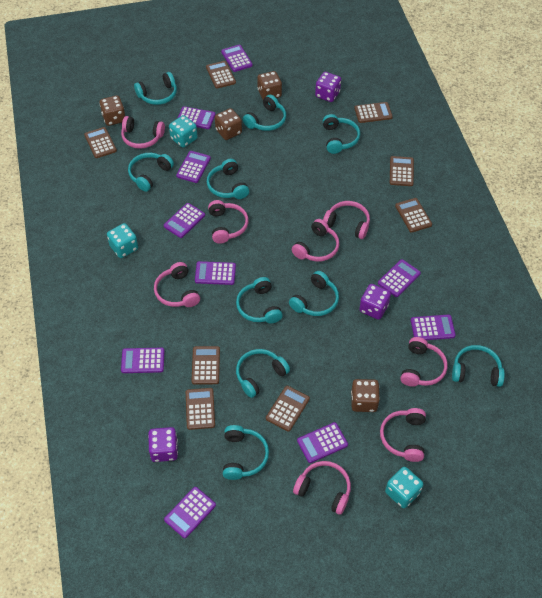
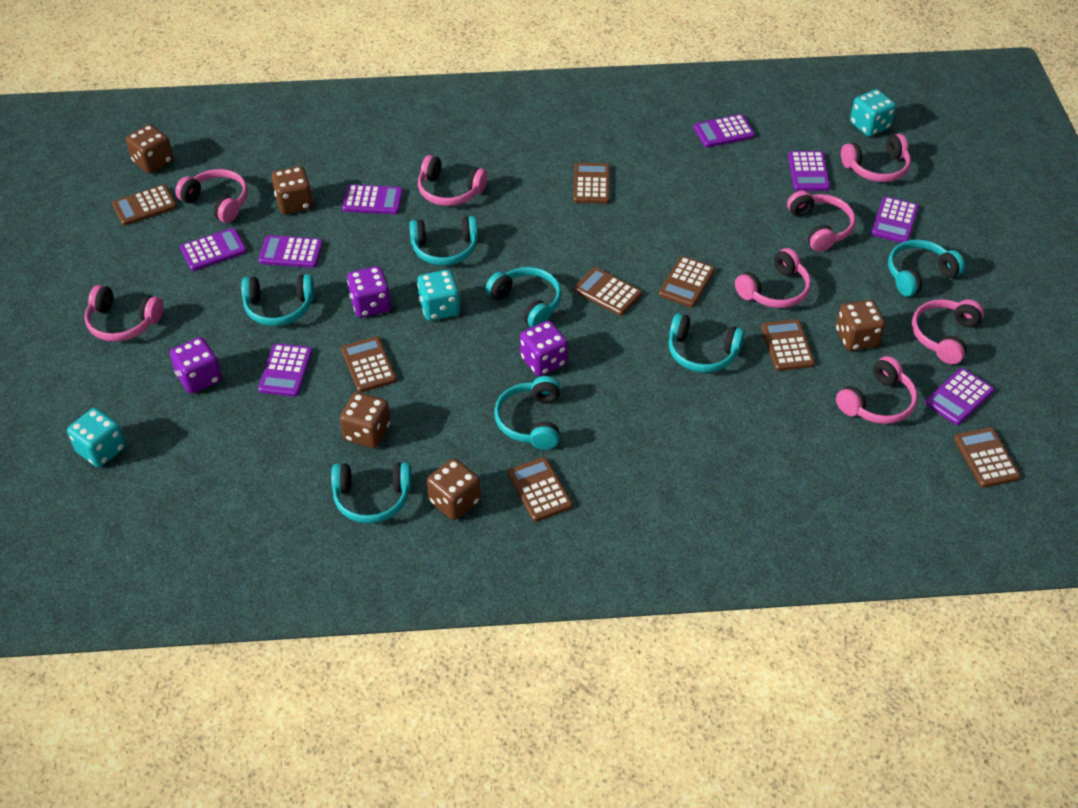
brown dice: [100,95,125,126] [215,108,242,140] [257,71,282,99] [351,379,380,412] = 4 -> [126,124,173,174] [272,166,313,214] [340,392,390,448] [427,458,481,520] [836,300,885,351] = 5
purple calculator: [121,348,165,373] [164,203,205,238] [164,487,216,538] [176,151,211,183] [178,106,215,129] [195,261,236,285] [221,45,253,72] [297,422,348,463] [378,259,421,297] [411,314,456,340] = 10 -> [180,228,247,271] [258,235,323,268] [258,344,313,397] [342,185,403,214] [694,114,755,148] [788,151,830,191] [871,197,919,243] [925,368,994,425] = 8
turquoise headphones: [128,153,174,192] [134,72,177,105] [207,159,249,199] [223,425,269,480] [236,277,283,324] [236,349,290,398] [243,95,286,131] [289,271,339,316] [323,114,360,154] [452,345,505,387] = 10 -> [241,274,314,326] [331,462,412,523] [409,216,478,266] [486,267,562,327] [494,376,560,450] [668,313,745,373] [888,239,965,297] = 7

